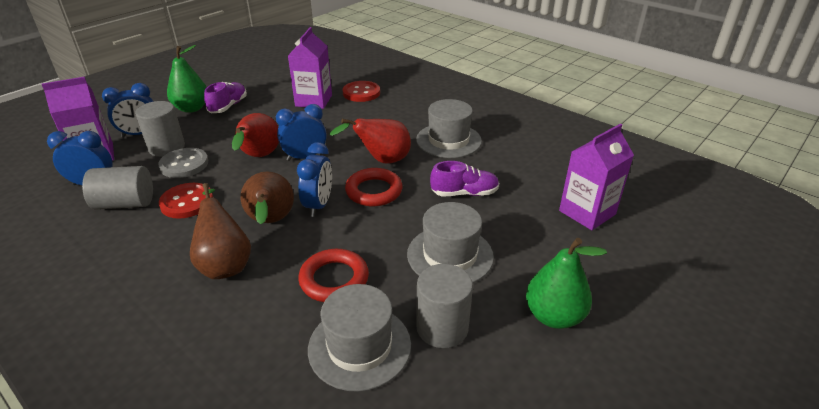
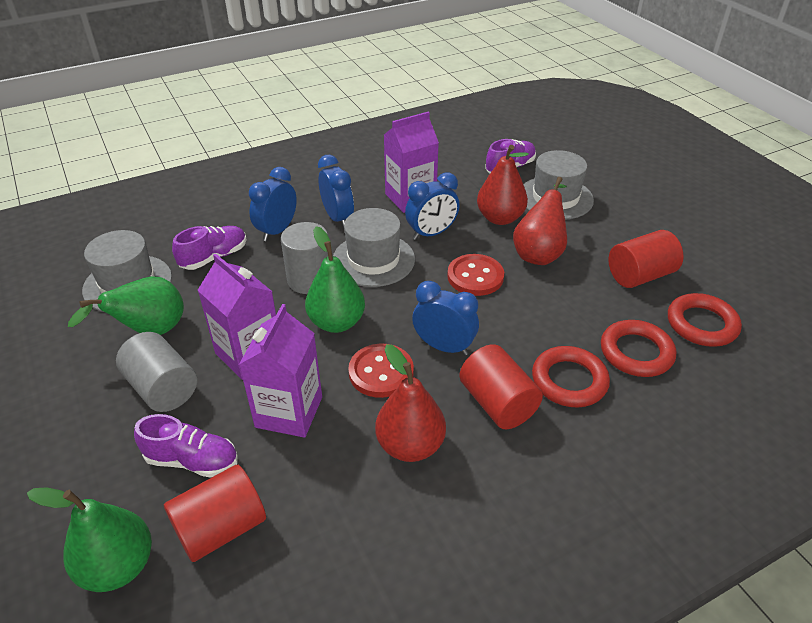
brown pear: [190,183,251,279] [241,171,294,224] = 2 -> none = 0
green pear: [167,45,207,113] [526,238,607,329] = 2 -> [27,487,152,592] [68,276,184,335] [305,226,365,333] = 3
grey button: [158,148,208,178] = 1 -> none = 0
grey cylinder: [82,166,153,209] [135,101,185,157] [416,264,473,348] = 3 -> [116,332,197,412] [281,222,328,294] = 2
purple shoe: [204,82,247,113] [430,161,499,196] = 2 -> [134,414,238,478] [172,226,247,270] [485,139,536,173] = 3
red cylinder: none = 0 -> [164,465,266,562] [459,344,543,429] [608,230,684,288] = 3
red pear: [232,113,279,157] [329,118,411,164] = 2 -> [375,344,446,462] [477,145,529,225] [513,177,567,265] = 3
red ring: [298,249,369,302] [345,168,403,206] = 2 -> [532,346,610,407] [601,320,676,377] [668,293,742,347] = 3

